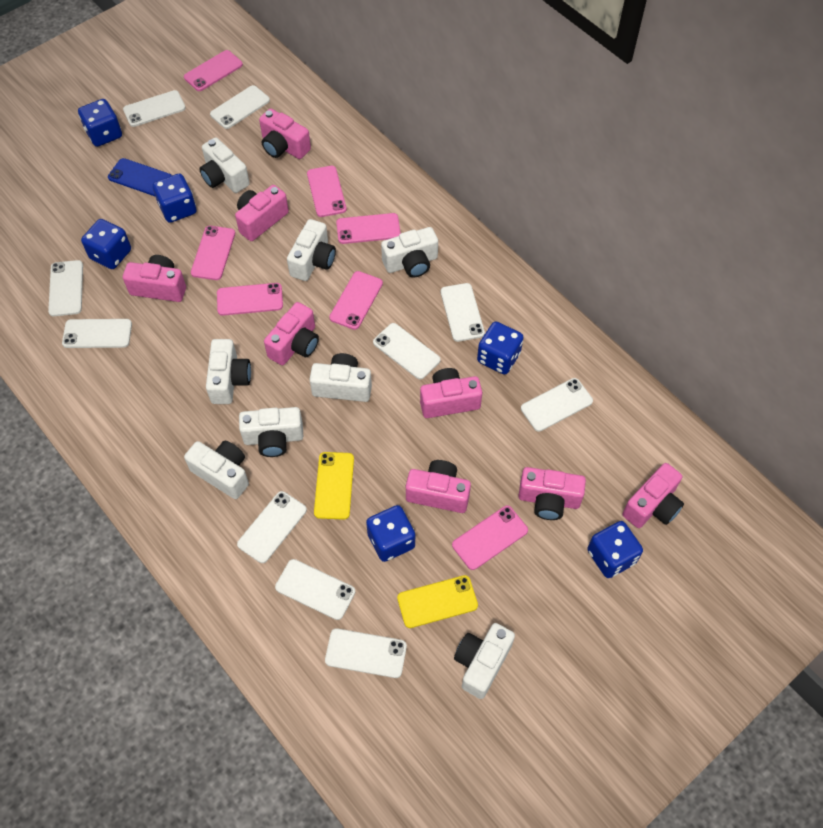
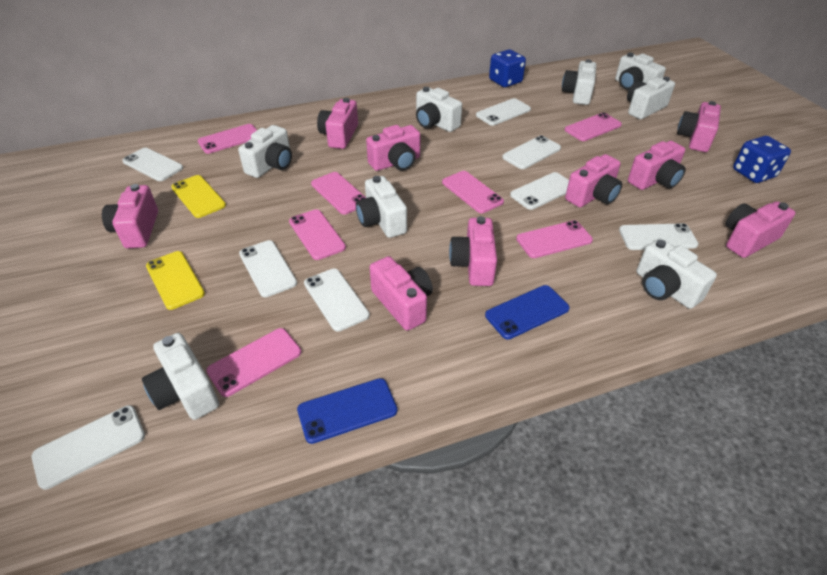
blue dice: [78,99,122,147] [81,219,131,269] [153,173,196,223] [366,505,415,562] [477,321,524,375] [587,521,643,578] = 6 -> [489,49,526,87] [733,136,791,183] = 2
blue phone: [108,158,172,196] = 1 -> [297,378,397,444] [485,285,570,339] = 2
pink camera: [123,255,186,302] [235,185,289,241] [259,108,311,159] [264,302,319,365] [406,460,471,513] [420,368,482,418] [518,467,586,520] [622,463,684,528] = 8 -> [102,184,158,249] [317,98,358,149] [366,125,420,171] [370,256,433,331] [449,216,497,286] [565,154,622,207] [628,141,686,190] [677,101,721,152] [726,201,795,258] = 9
white phone: [48,260,83,316] [62,319,132,348] [123,90,186,127] [210,85,270,129] [237,491,307,563] [275,559,355,620] [325,628,407,678] [373,323,441,380] [441,283,485,342] [521,378,593,432] = 10 -> [31,405,145,490] [122,148,183,181] [239,240,297,297] [304,268,370,332] [476,98,531,126] [502,135,561,169] [510,172,569,210] [619,223,699,250] = 8

